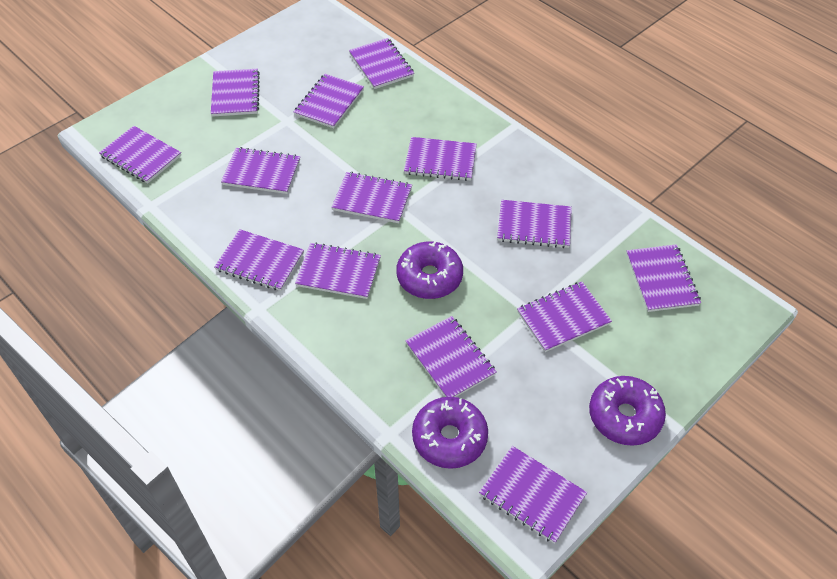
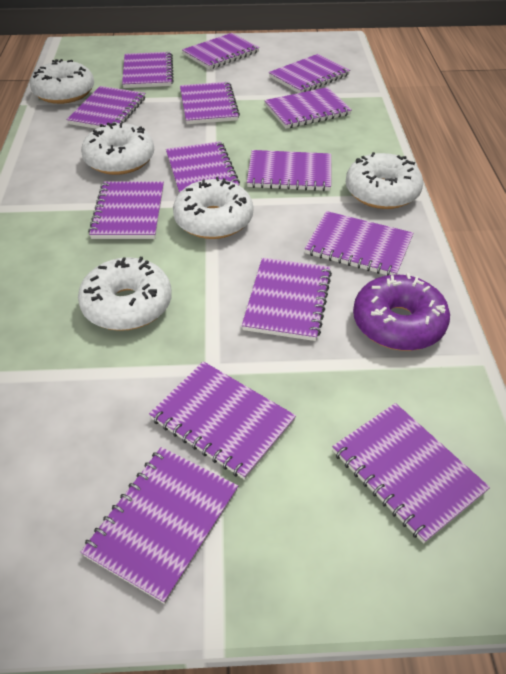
purple donut: [396,241,463,299] [412,397,488,469] [589,376,666,446] = 3 -> [353,273,450,351] = 1
white donut: none = 0 -> [30,59,94,104] [78,257,172,331] [81,122,154,175] [173,177,253,239] [346,152,423,209] = 5

